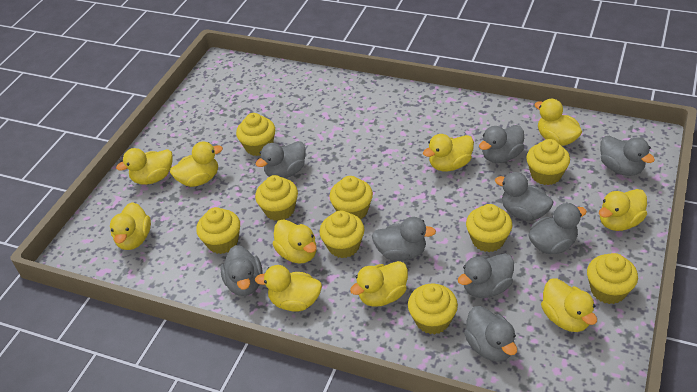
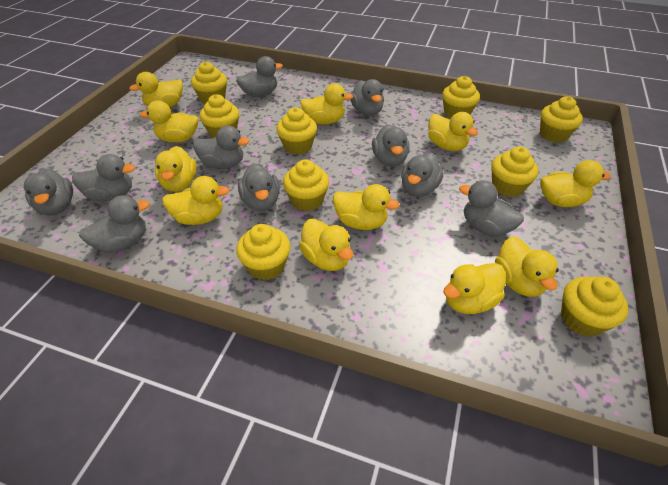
grey duck: [220,245,263,296] [256,141,306,178] [372,217,436,261] [458,254,514,298] [464,306,517,362] [479,125,524,163] [495,172,553,221] [528,203,587,254] [600,136,655,176] = 9 -> [24,168,73,216] [72,154,135,201] [79,195,150,253] [193,126,249,169] [236,56,283,97] [238,163,280,211] [350,79,384,116] [372,124,410,167] [401,152,443,197] [459,180,524,237] = 10
yellow duck: [110,202,151,250] [116,148,173,185] [170,141,223,187] [255,265,322,312] [272,220,317,264] [350,261,408,307] [423,134,474,171] [534,99,582,146] [541,278,597,332] [599,189,647,231] = 10 -> [129,72,183,107] [140,101,198,143] [155,146,197,192] [162,176,230,225] [299,219,353,271] [300,84,354,124] [333,184,399,230] [428,112,478,151] [443,263,506,314] [495,236,559,297] [540,160,611,207] = 11

